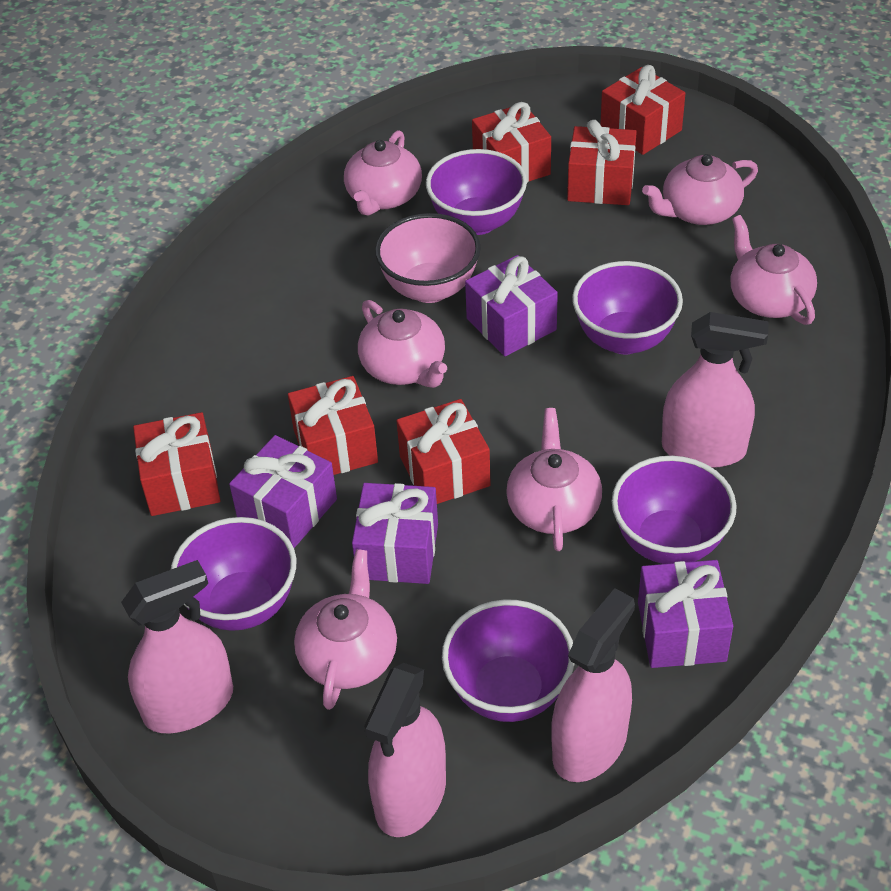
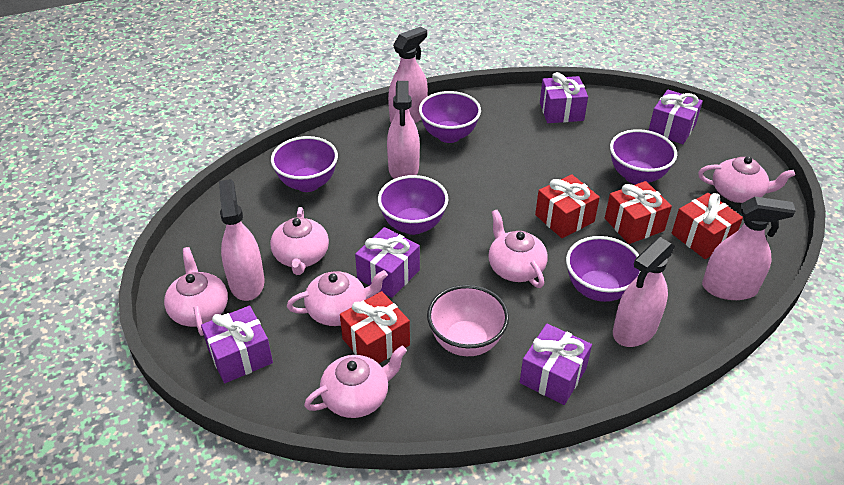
pink spray bottle: [121,560,233,733] [364,663,446,837] [552,588,635,782] [662,312,769,468] = 4 -> [219,179,265,301] [387,81,420,179] [388,27,428,123] [613,237,675,347] [702,197,796,300] = 5
purple gift: [229,435,337,548] [352,483,438,584] [465,255,558,356] [638,560,733,668] = 4 -> [201,306,273,383] [355,227,420,298] [520,324,592,405] [540,72,588,123] [648,89,703,144] = 5
red gift: [133,412,220,516] [288,376,378,475] [396,399,491,504] [472,102,551,183] [567,120,637,205] [600,65,685,155] = 6 -> [340,291,410,363] [535,174,600,238] [605,181,672,244] [672,193,743,259] = 4

